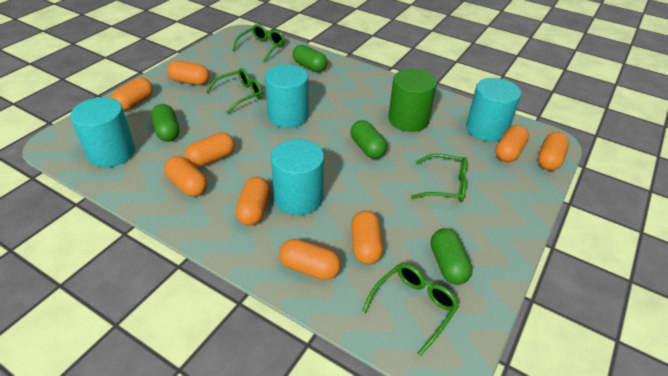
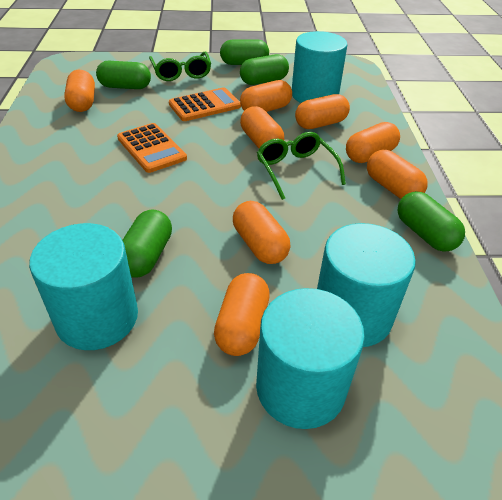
green capsule: [151,104,180,142] [293,45,327,72] [351,120,387,159] [431,228,473,285] = 4 -> [96,61,151,89] [122,209,172,278] [220,39,269,65] [240,54,289,85] [397,191,465,252] = 5
green cylinder: [388,69,437,132] = 1 -> none = 0
green glasses: [206,68,263,114] [232,24,285,62] [362,263,459,356] [411,154,467,202] = 4 -> [149,52,211,81] [257,132,346,200] = 2
orange calculator: none = 0 -> [117,123,187,173] [169,87,241,121] = 2
orange capsule: [111,78,153,111] [164,156,208,197] [167,61,209,85] [185,132,235,167] [235,177,270,226] [279,239,341,280] [351,211,383,265] [496,125,529,162] [538,132,569,171] = 9 -> [64,69,95,112] [214,273,270,356] [233,201,290,264] [240,80,292,112] [240,106,284,148] [295,94,350,129] [346,122,400,163] [367,150,428,199] = 8

